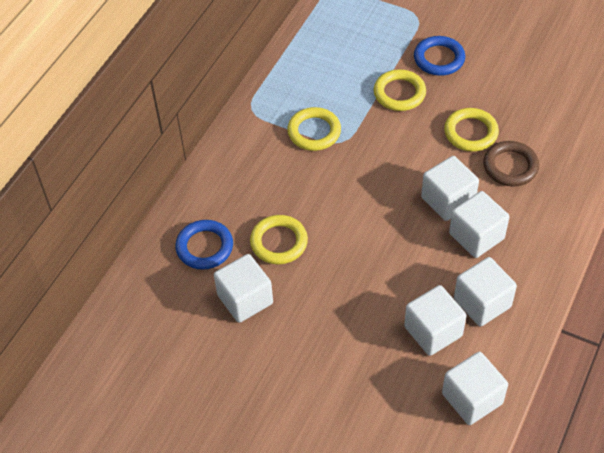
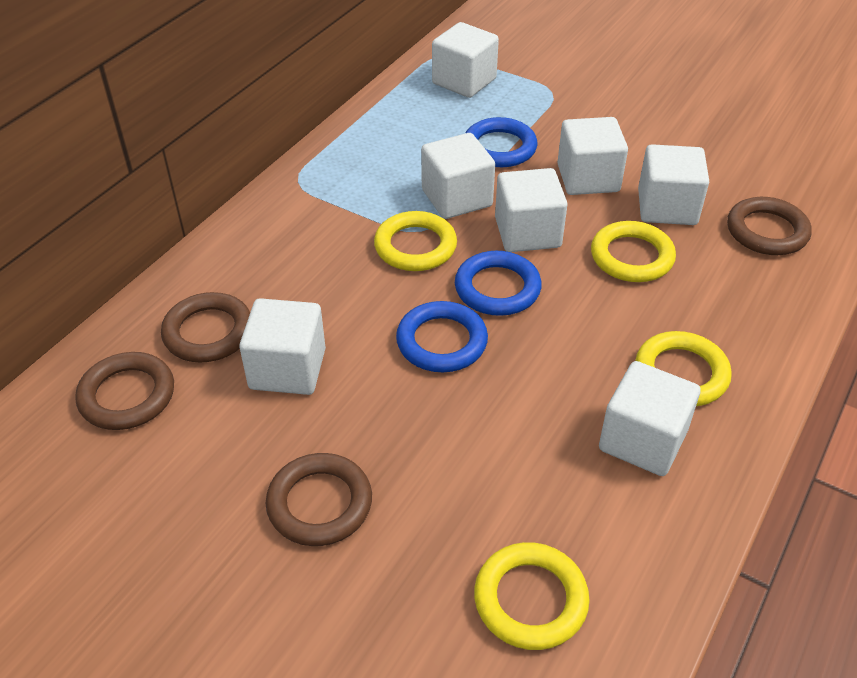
blue ring: [175,220,233,270] [414,36,465,76] = 2 -> [396,301,488,372] [455,251,542,316] [466,117,537,167] = 3
brown ring: [483,141,539,187] = 1 -> [75,352,174,430] [161,292,250,363] [266,453,372,546] [727,197,812,255] = 4
white cube: [214,254,273,323] [404,285,466,356] [421,156,479,221] [442,352,508,425] [449,191,509,258] [454,257,517,327] = 6 -> [239,298,326,395] [421,133,495,219] [432,22,499,98] [495,168,567,252] [557,117,628,195] [599,361,700,476] [638,144,709,225] = 7

